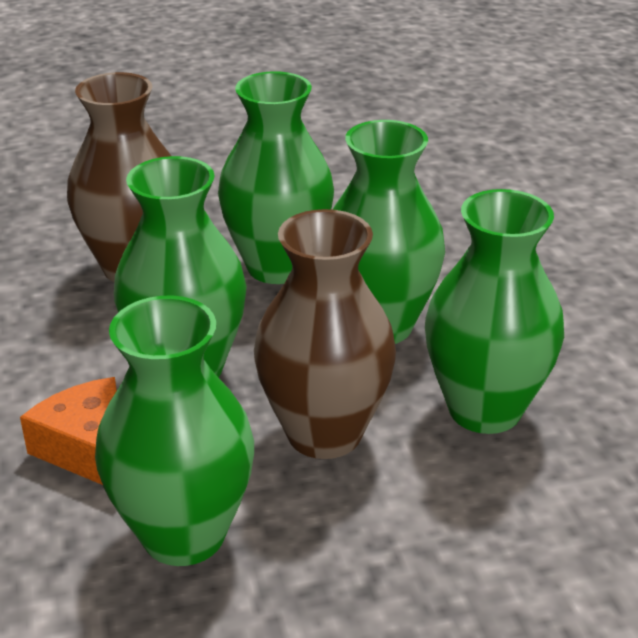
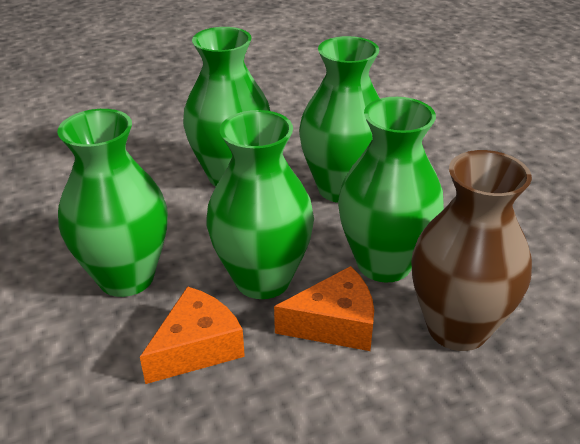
brown vase: [67,72,171,282] [254,209,396,459] = 2 -> [411,150,532,351] = 1
orange cheese: [20,377,117,485] = 1 -> [140,286,245,384] [274,266,374,351] = 2

